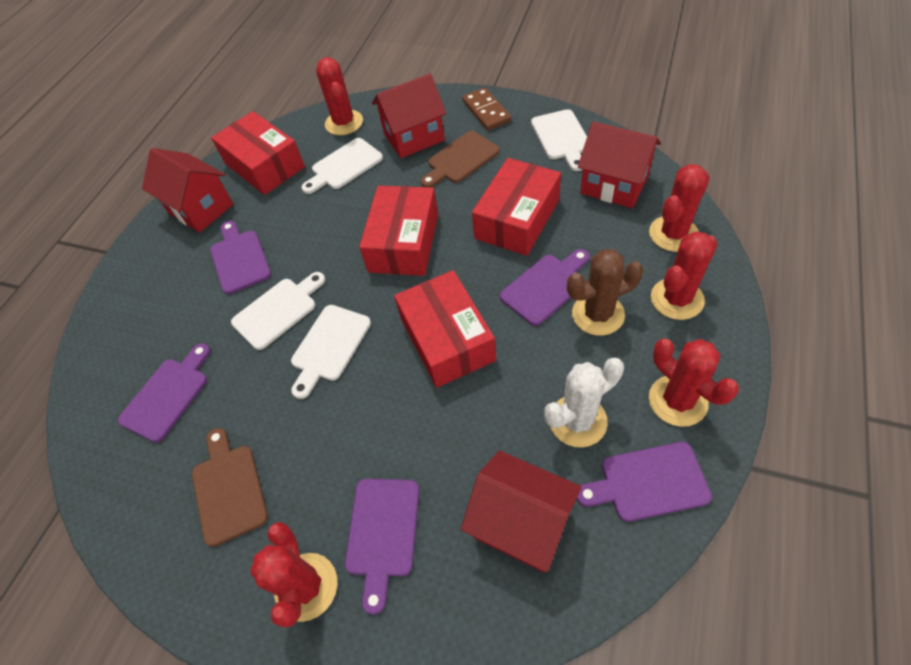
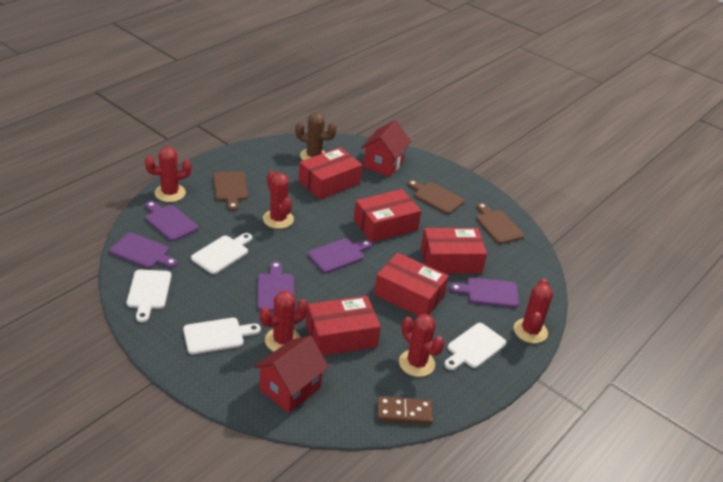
brown cutting board: [192,428,268,547] [421,131,500,187] = 2 -> [213,171,248,211] [407,180,465,214] [476,203,524,244] = 3
red box: [211,111,305,195] [359,186,438,276] [394,270,496,388] [472,158,561,256] = 4 -> [299,147,362,200] [306,296,381,356] [354,189,421,243] [374,252,449,316] [421,228,487,274] = 5
red house: [142,148,233,233] [372,73,446,158] [461,451,582,572] [578,121,661,208] = 4 -> [254,336,329,413] [361,120,411,177] = 2
white cactus: [544,358,624,448] = 1 -> none = 0

